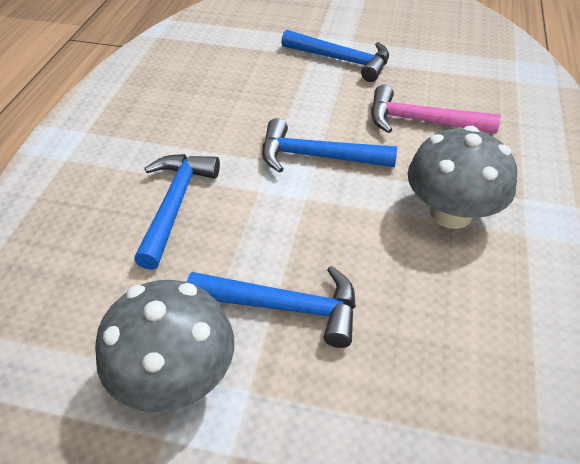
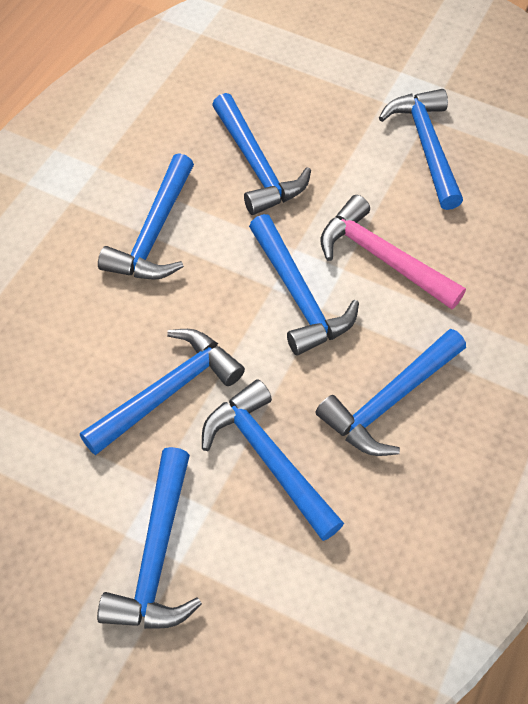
blue hammer: [134,154,220,270] [187,266,356,348] [262,118,397,173] [281,30,389,82] = 4 -> [79,329,245,455] [97,447,202,629] [98,153,194,280] [202,379,344,541] [212,93,311,215] [249,214,359,356] [315,329,466,456] [379,89,463,210] = 8
grey mushroom: [95,280,234,412] [408,126,517,229] = 2 -> none = 0

